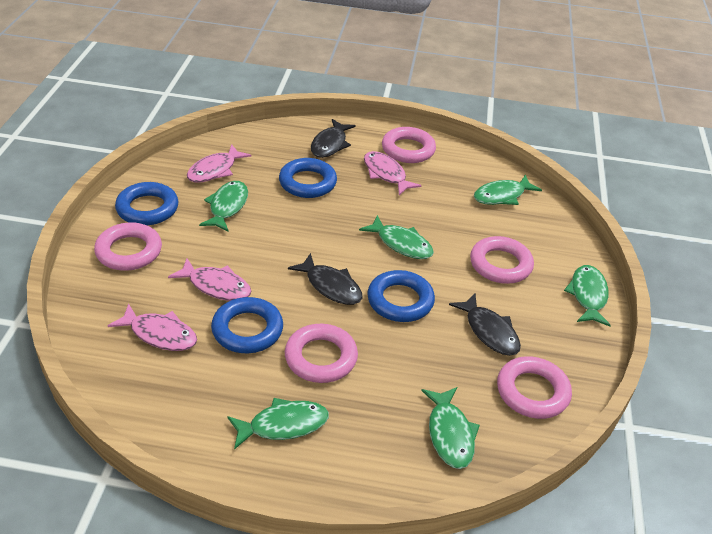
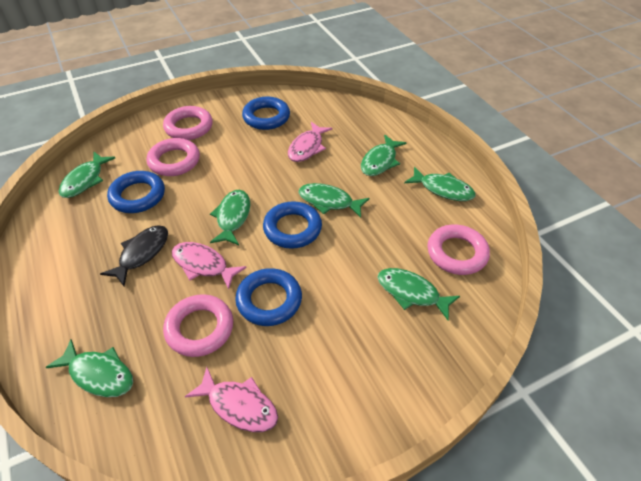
black fish: [288,253,362,305] [311,119,356,158] [449,293,521,356] = 3 -> [100,225,168,286] = 1
green fish: [199,181,248,232] [227,398,329,450] [359,215,434,259] [421,387,480,469] [474,174,542,205] [564,265,611,327] = 6 -> [46,339,133,397] [58,152,115,198] [210,190,250,245] [298,183,369,218] [361,135,407,176] [377,268,460,320] [404,167,475,201] = 7
pink fish: [108,304,197,351] [168,258,252,301] [187,144,251,182] [364,151,422,195] = 4 -> [172,242,247,290] [185,367,278,432] [288,122,332,162] = 3
pink ring: [94,222,162,271] [285,324,358,383] [382,127,436,163] [470,236,534,284] [497,356,572,419] = 5 -> [147,138,200,176] [163,106,213,140] [163,295,233,357] [427,224,490,275] = 4

